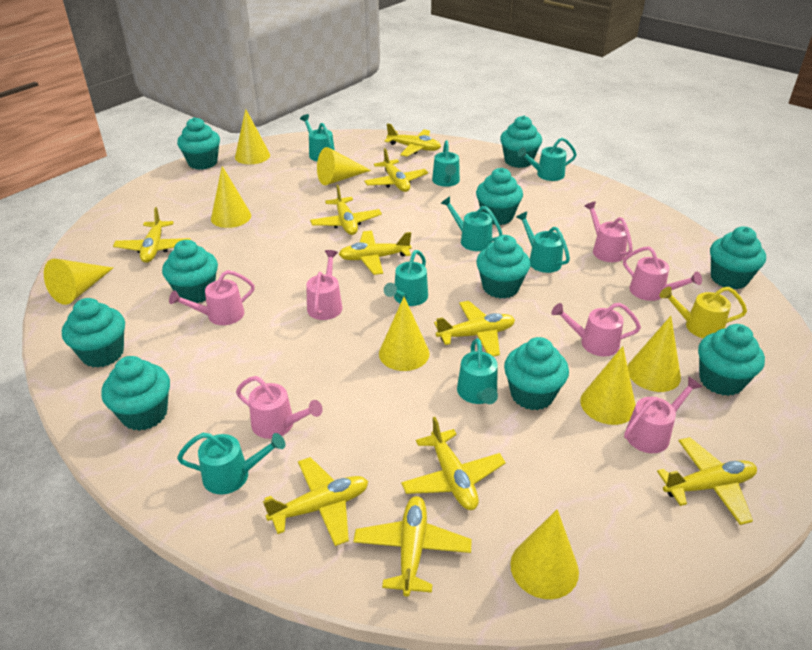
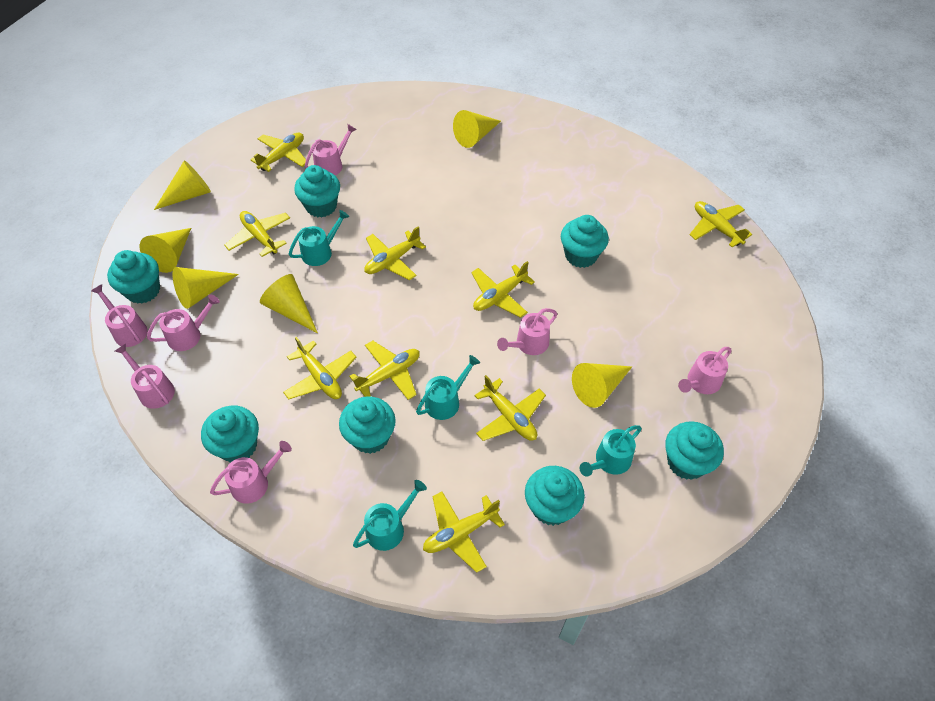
turquoise cupcake: [62,298,125,368] [101,356,170,431] [162,240,218,303] [177,117,220,170] [476,168,523,225] [476,235,530,299] [500,116,542,168] [504,337,569,410] [698,324,765,396] [710,226,766,289] = 10 -> [107,250,160,304] [201,405,259,463] [294,165,340,218] [339,397,396,454] [525,466,585,526] [561,215,609,268] [665,421,724,480] = 7
turquoise watering can: [177,433,285,494] [300,114,335,161] [384,250,428,306] [432,140,460,187] [441,196,503,251] [457,338,498,404] [516,212,570,273] [517,137,577,181] = 8 -> [289,210,349,266] [353,480,427,551] [416,355,480,420] [580,425,642,477] = 4
yellow cone: [44,259,113,305] [211,166,251,228] [235,109,270,164] [317,147,371,185] [379,297,429,371] [510,509,579,599] [580,346,636,425] [628,316,681,392] = 8 -> [140,228,191,273] [154,161,211,210] [173,267,239,309] [260,274,318,333] [453,110,501,148] [572,363,632,408] = 6
yellow plane: [113,207,191,263] [263,457,368,546] [310,185,382,235] [339,231,411,275] [353,496,472,597] [364,148,428,192] [385,123,441,157] [401,417,506,510] [434,301,515,357] [657,437,757,525] = 10 -> [224,211,290,257] [250,133,306,172] [283,337,357,400] [349,341,420,400] [364,227,426,280] [423,492,505,573] [471,261,535,318] [474,375,546,441] [689,201,752,247] = 9
yellow watering can: [660,287,747,338] = 1 -> none = 0

